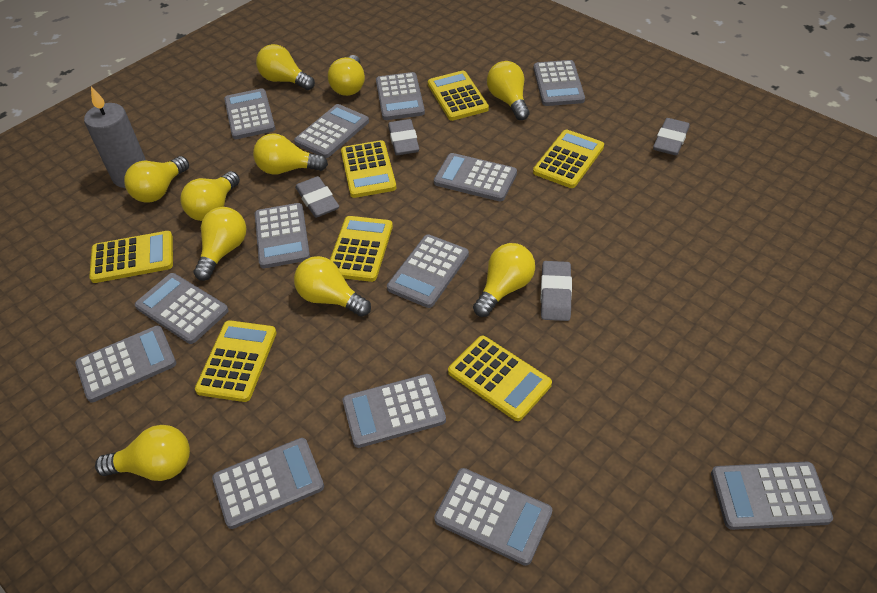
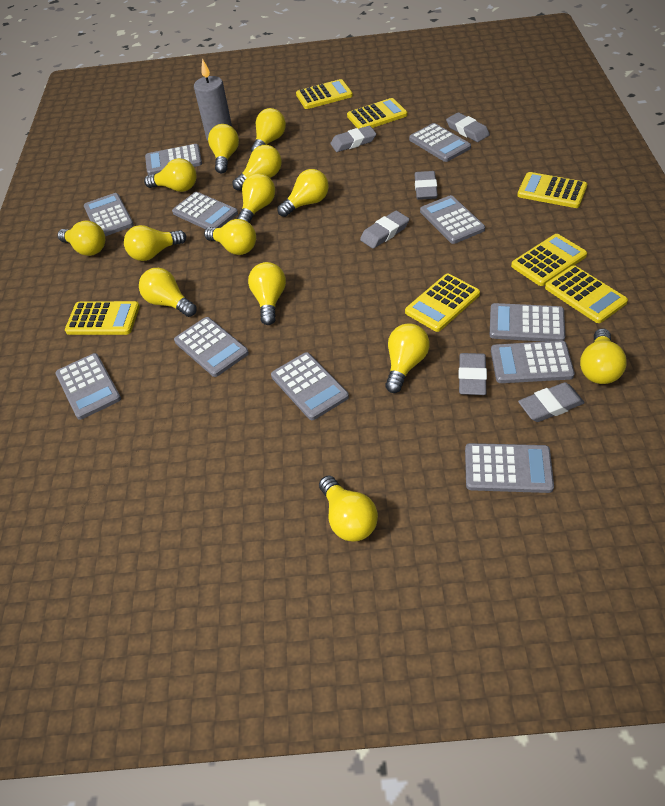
grey calculator: [75,326,176,402] [135,273,229,344] [212,438,324,529] [224,88,275,139] [255,203,310,268] [294,104,369,158] [343,374,446,448] [376,72,425,120] [387,234,469,308] [434,153,517,201] [434,468,552,566] [534,60,585,106] [711,462,833,530] = 13 -> [56,353,121,420] [84,193,134,236] [145,144,202,175] [172,192,238,229] [174,317,249,377] [271,352,349,420] [409,123,471,162] [420,195,485,244] [465,443,554,493] [490,303,565,342] [491,341,575,383] = 11
grey eraser: [295,176,339,218] [388,119,419,155] [541,261,572,321] [653,118,690,155] = 4 -> [330,126,376,152] [360,211,409,249] [415,171,438,200] [446,112,490,142] [459,353,487,395] [518,382,585,422] = 6
yellow light bulb: [95,425,190,481] [124,156,189,203] [180,171,240,221] [194,207,246,281] [253,133,328,175] [256,44,315,90] [294,256,371,317] [328,55,365,96] [473,243,535,317] [487,61,529,120] = 10 -> [57,221,105,256] [124,225,186,261] [139,268,197,317] [144,158,197,192] [204,219,256,255] [208,124,239,173] [233,145,282,191] [237,173,275,223] [248,262,286,325] [251,108,286,152] [277,169,329,217] [319,476,378,542] [385,323,430,393] [580,328,627,384] = 14

